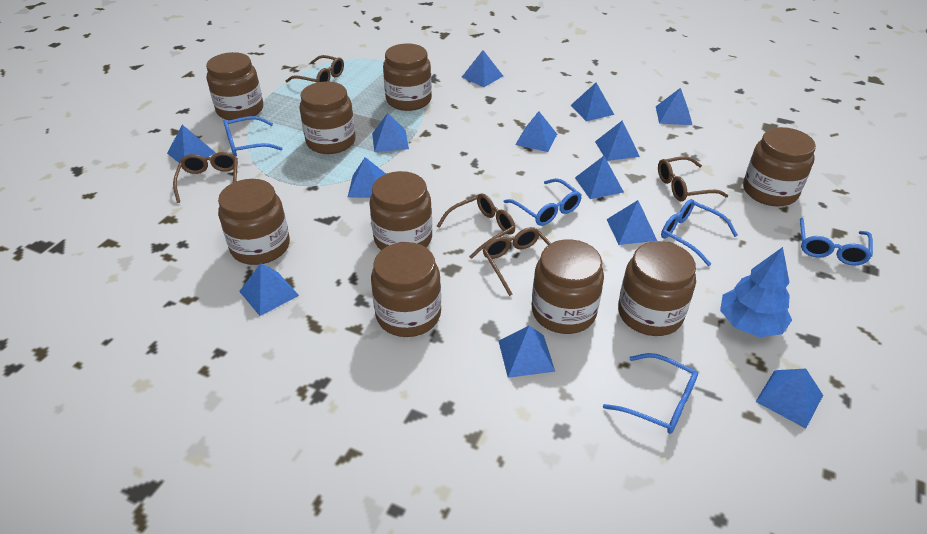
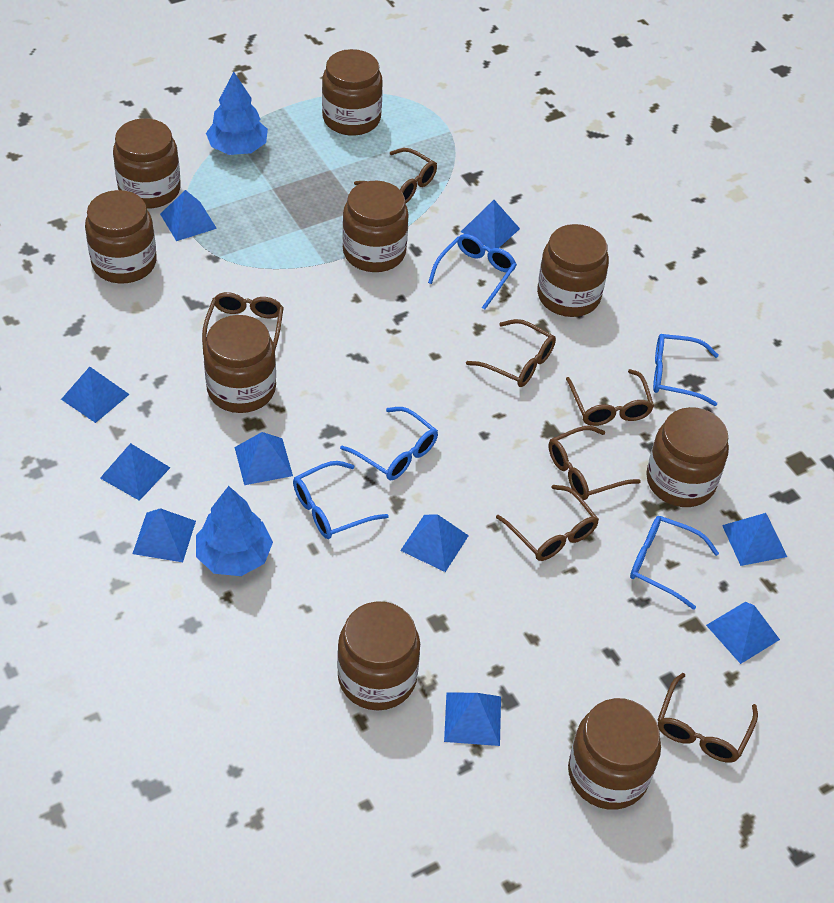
blue pyramid: [167,125,216,163] [239,263,299,316] [348,157,386,198] [372,113,409,152] [462,50,503,87] [499,326,555,378] [515,111,557,152] [570,83,614,121] [575,156,624,199] [595,121,640,161] [607,200,657,245] [656,88,692,125] [756,369,823,429] = 13 -> [61,367,130,423] [100,443,170,501] [132,508,196,562] [160,190,217,241] [235,432,293,485] [400,514,469,572] [444,692,501,746] [461,200,520,249] [706,602,780,664] [722,513,787,566] = 10
blue tree: [720,247,792,337] = 1 -> [196,486,273,576] [206,72,268,155] = 2
brown glasses: [173,152,238,203] [285,55,344,83] [437,193,515,259] [483,227,551,296] [658,156,728,201] = 5 -> [202,292,284,350] [354,148,437,204] [466,319,556,387] [496,485,599,561] [549,426,641,500] [566,369,654,426] [658,673,758,763] = 7

